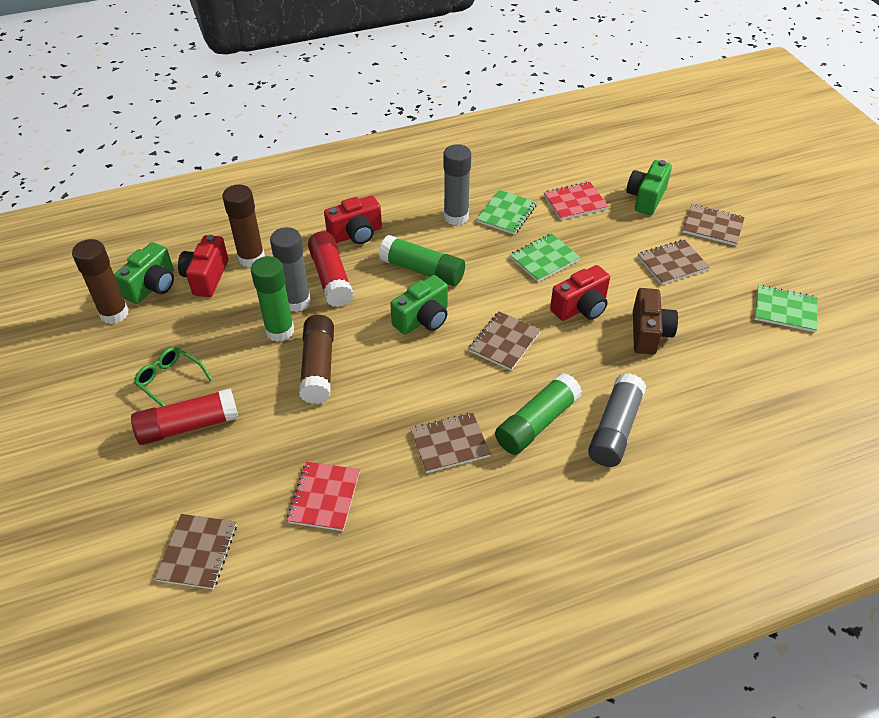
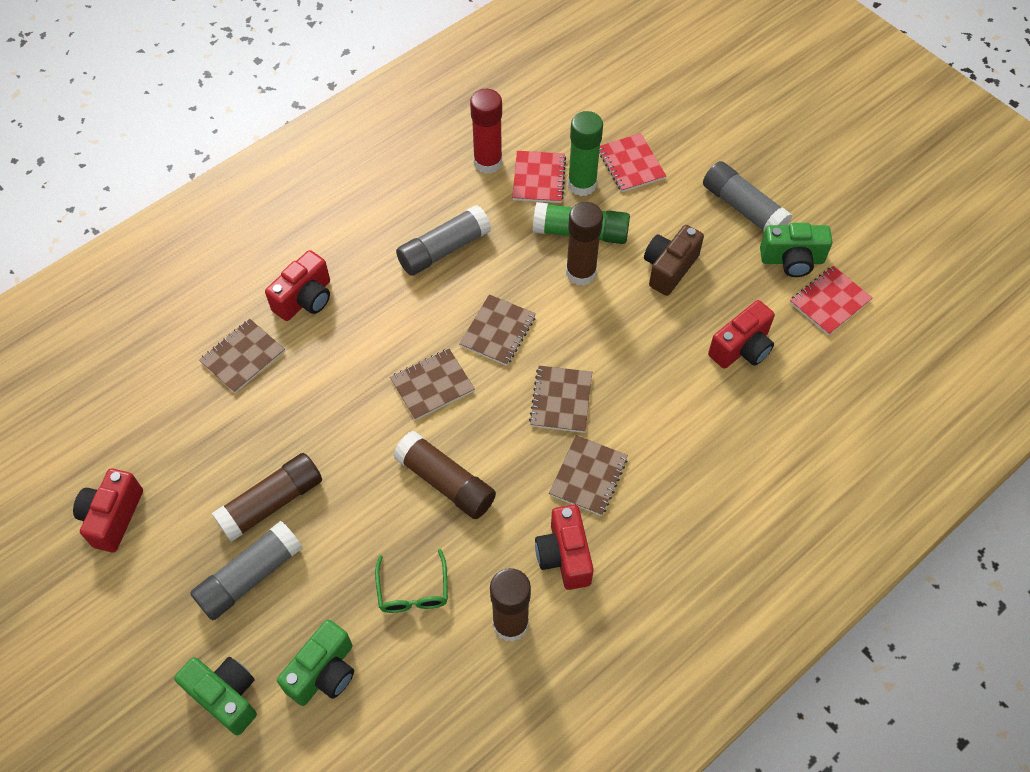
brown glue stick: [72,239,129,324] [222,185,265,267] [299,315,334,404] = 3 -> [211,453,322,542] [393,431,496,519] [490,568,531,642] [566,202,603,286] = 4
green glue stick: [251,256,294,342] [379,235,465,286] [495,373,582,455] = 3 -> [533,202,630,244] [568,111,603,196] = 2
green notebook: [476,190,537,235] [510,233,581,282] [755,285,818,332] = 3 -> none = 0
red camera: [178,235,228,297] [324,196,382,244] [550,265,610,321] = 3 -> [73,469,143,552] [265,250,330,321] [535,504,594,590] [708,300,775,369] = 4
red glue stick: [131,388,239,445] [308,231,353,307] = 2 -> [470,89,502,174] = 1
red notebook: [287,462,360,531] [544,182,608,220] = 2 -> [512,151,566,203] [599,133,666,192] [790,266,872,336] = 3

